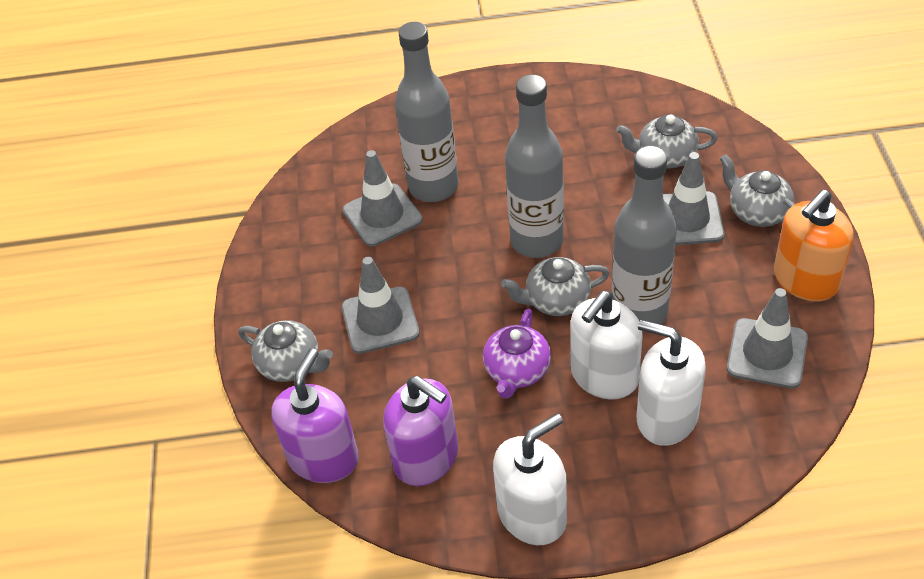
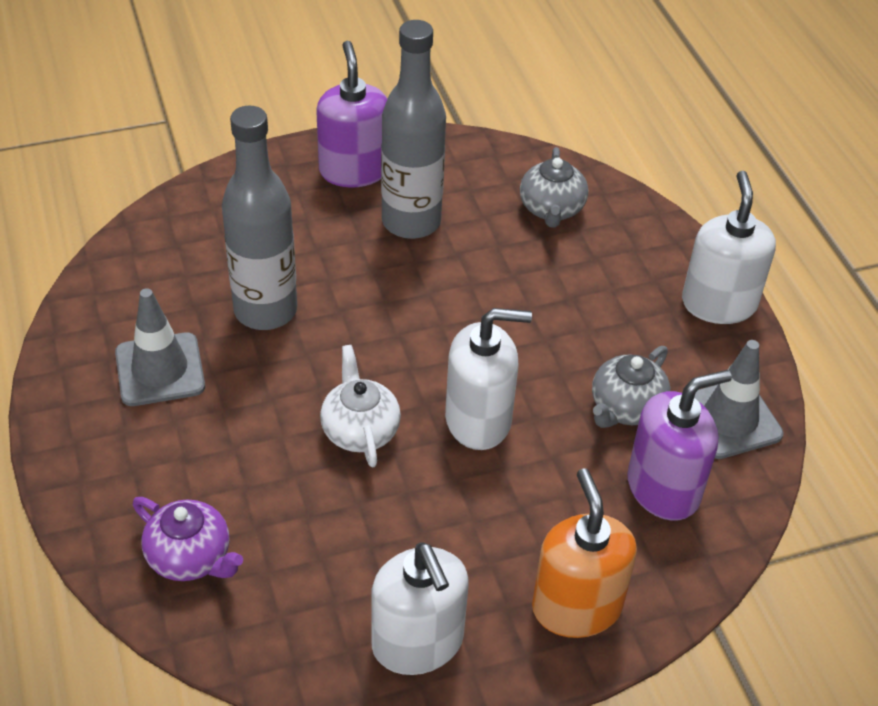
grey bottle: [395,22,458,202] [505,74,564,258] [612,146,677,332] = 3 -> [222,106,297,330] [381,20,446,239] = 2
grey teapot: [238,320,333,382] [501,257,610,316] [616,114,718,169] [720,154,795,227] = 4 -> [520,147,588,228] [592,346,671,428] = 2
grey traffic cone: [342,257,419,354] [343,150,423,246] [663,152,724,245] [727,288,808,388] = 4 -> [115,288,205,406] [694,340,783,459] = 2
white teapot: none = 0 -> [320,345,401,467] = 1

